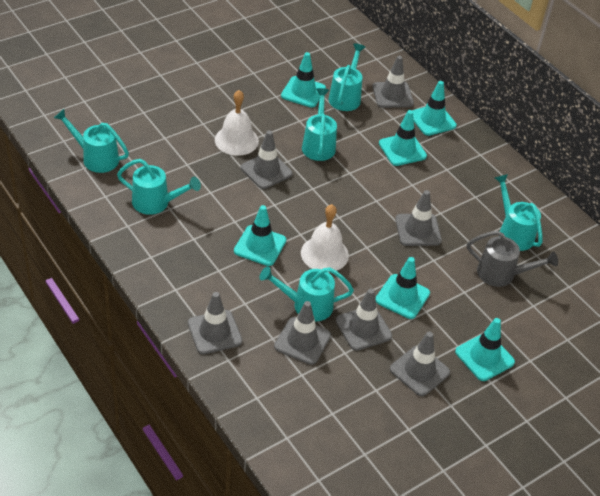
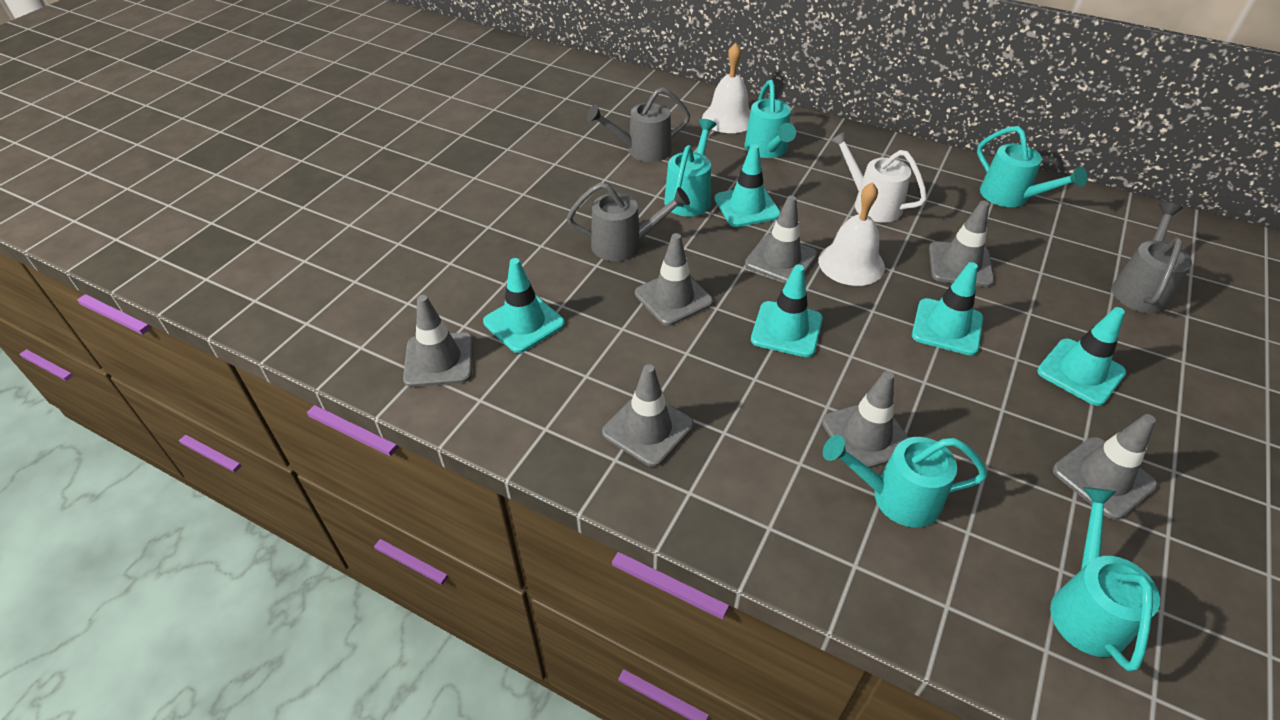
grey watering can: [467,231,558,287] = 1 -> [567,182,690,261] [587,88,690,162] [1112,202,1192,313] = 3
turquoise traffic cone: [234,205,286,266] [281,52,326,108] [375,257,430,319] [379,110,427,166] [412,81,457,136] [455,318,515,381] = 6 -> [483,258,565,353] [715,144,781,227] [751,264,823,357] [912,262,983,356] [1037,307,1126,406] = 5
turquoise watering can: [54,109,129,173] [117,159,201,215] [259,266,354,321] [302,88,337,161] [328,43,365,111] [495,174,543,251] = 6 -> [664,119,717,216] [744,80,796,158] [823,435,988,527] [977,126,1087,207] [1050,487,1160,672] = 5
white watering can: none = 0 -> [830,131,927,223] = 1

